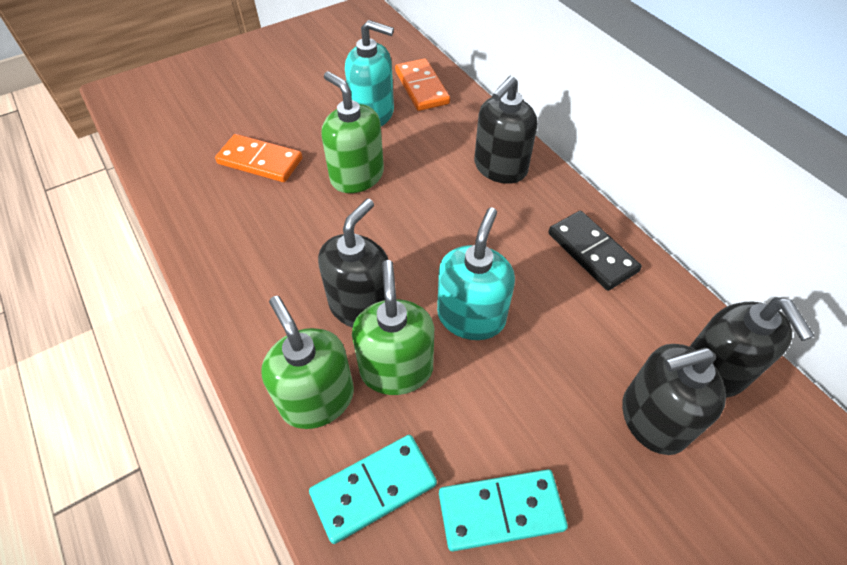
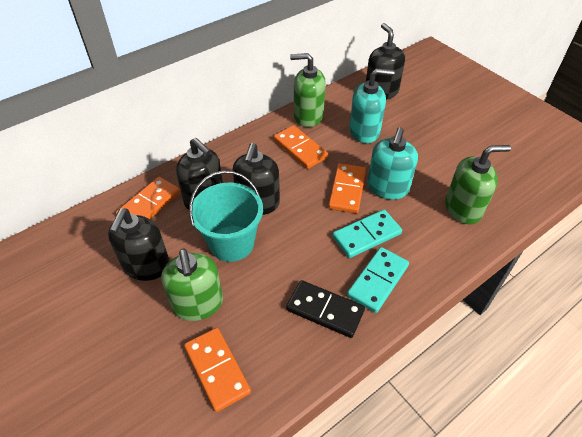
orange domino: [215,134,303,182] [395,58,450,111] = 2 -> [116,177,180,219] [184,328,251,412] [274,125,328,169] [328,163,366,213] = 4
turquoise bucket: none = 0 -> [189,170,263,262] = 1

